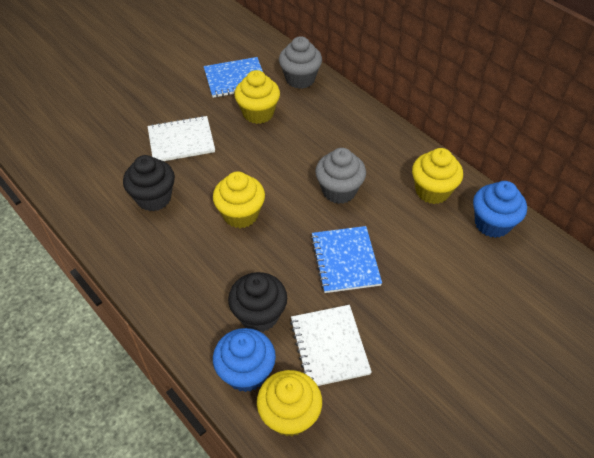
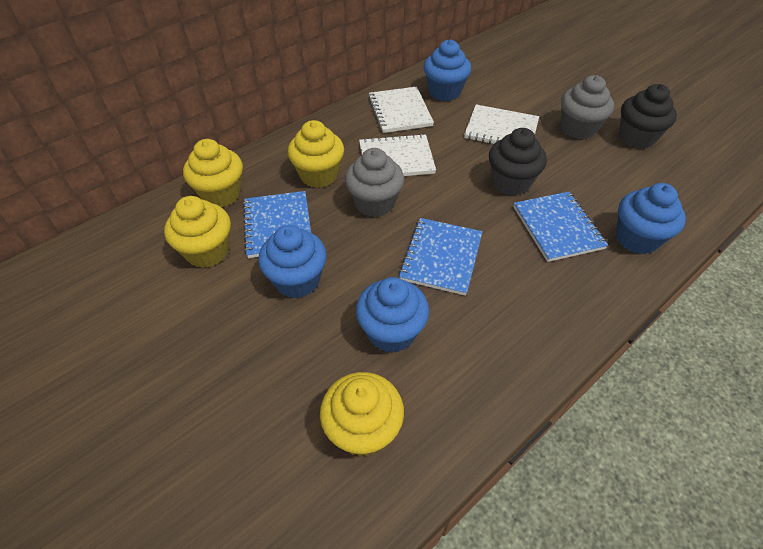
blue cupcake: [213,328,276,392] [473,181,527,238] = 2 -> [258,225,327,298] [356,277,429,353] [424,39,471,101] [616,183,686,254] = 4
blue notebook: [204,57,263,98] [311,226,382,293] = 2 -> [243,191,311,258] [399,218,482,296] [513,192,608,262] = 3
white notebook: [148,116,215,161] [290,305,372,386] = 2 -> [359,134,436,176] [368,87,434,133] [464,104,539,144] = 3

